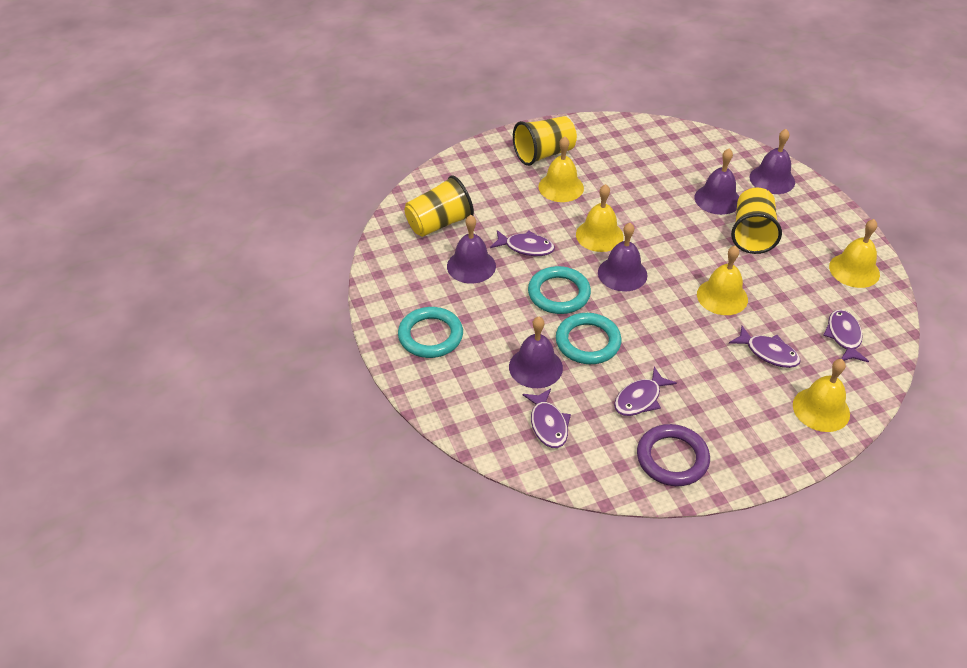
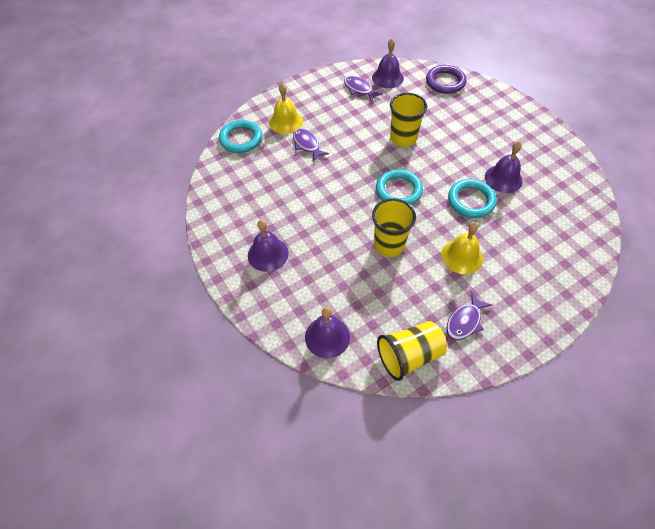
purple bell: [447,215,496,284] [509,317,563,388] [598,223,647,291] [695,148,739,215] [749,129,795,194] = 5 -> [248,220,288,272] [305,307,350,358] [372,38,404,88] [485,141,523,193] = 4
purple fish: [490,230,555,256] [522,388,571,448] [614,367,677,416] [729,326,801,368] [823,310,869,363] = 5 -> [293,129,329,161] [344,76,383,102] [447,292,492,340] = 3
yellow bell: [538,137,584,202] [576,184,624,252] [697,246,748,315] [793,359,850,432] [829,219,880,288] = 5 -> [269,83,303,134] [441,222,483,274] = 2

